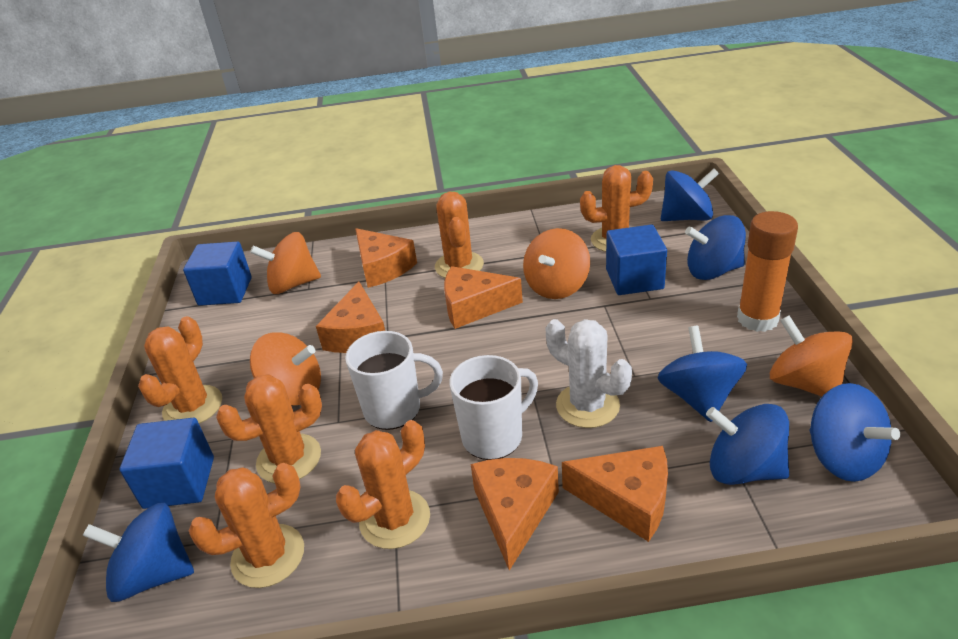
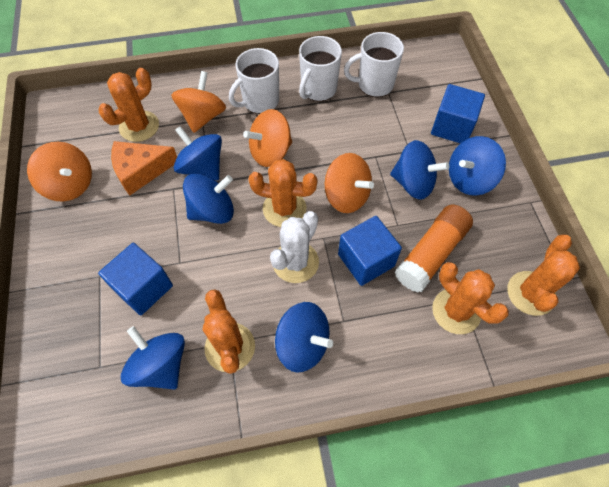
orange cactus: [138,316,222,424] [189,463,304,588] [216,374,322,483] [336,420,430,549] [435,192,484,278] [580,165,653,252] = 6 -> [99,68,159,142] [203,289,255,374] [249,159,318,227] [432,262,509,334] [507,234,580,316] = 5
orange cheese: [316,282,385,353] [355,228,417,288] [444,266,523,329] [471,458,559,571] [562,446,668,542] = 5 -> [111,141,177,196] = 1
white mug: [345,331,443,430] [450,355,538,460] = 2 -> [229,48,279,114] [299,36,342,101] [344,32,404,97] = 3

